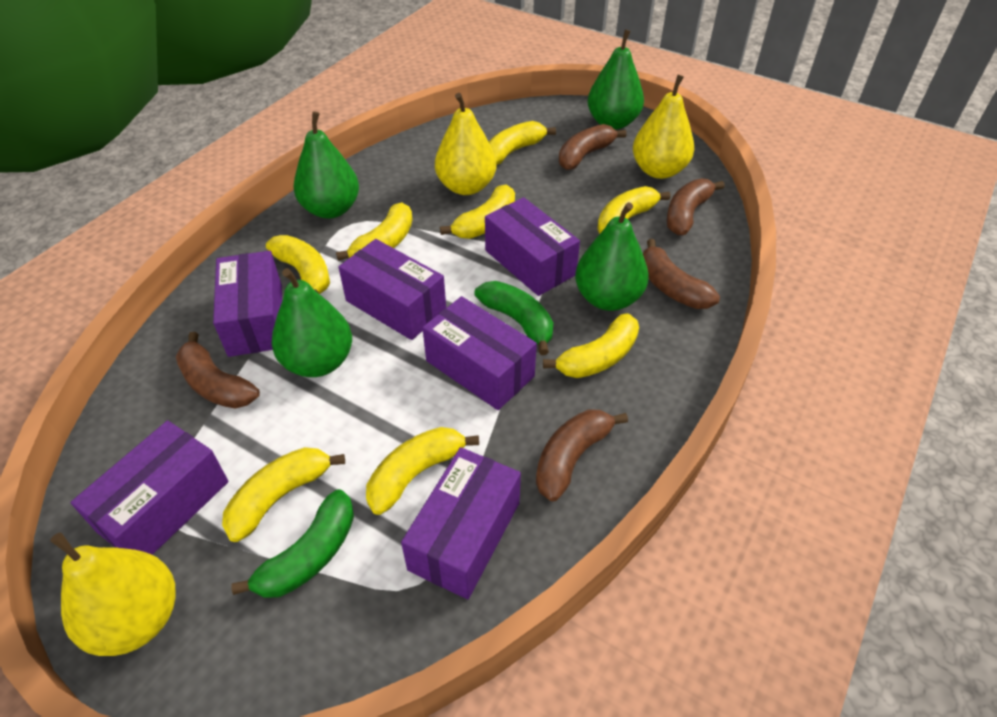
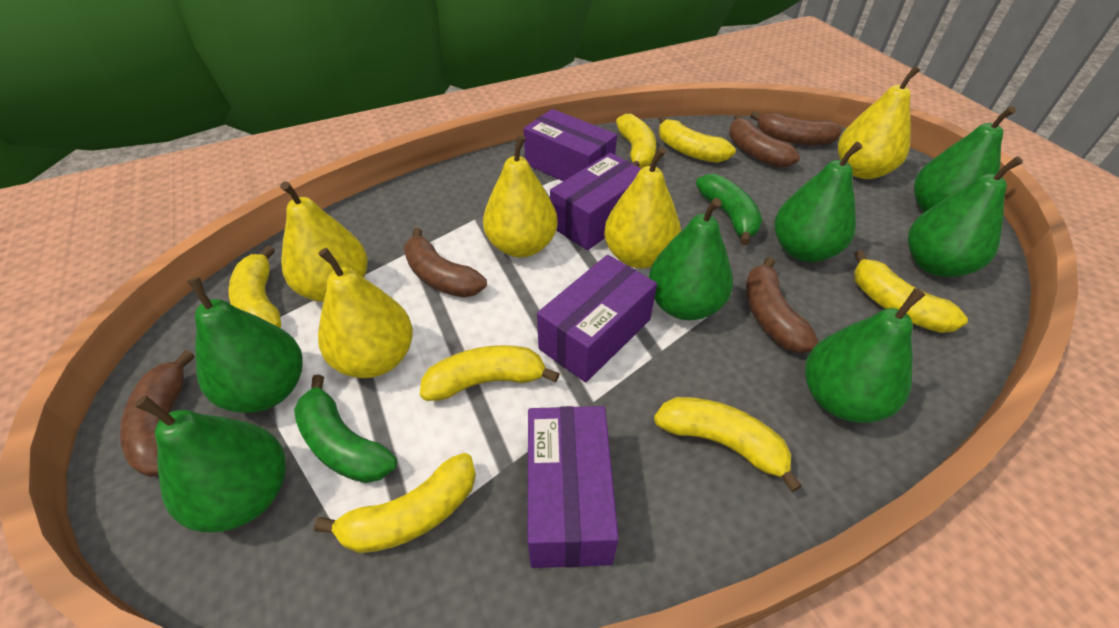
green pear: [272,268,352,377] [293,111,359,219] [575,202,648,311] [588,30,644,130] = 4 -> [135,395,286,532] [187,277,303,413] [649,198,733,320] [775,141,862,262] [805,288,925,423] [908,156,1023,277] [914,106,1016,212] = 7
purple box: [70,420,229,555] [213,251,282,357] [338,239,446,340] [401,447,521,599] [422,296,537,410] [485,197,580,296] = 6 -> [523,109,617,181] [527,406,619,568] [537,255,657,383] [550,153,641,250] = 4
yellow banana: [222,447,345,542] [266,235,330,294] [336,202,413,261] [366,427,479,515] [440,184,515,239] [488,121,556,165] [543,313,639,378] [597,186,670,234] = 8 -> [228,246,281,328] [314,453,476,553] [420,345,560,401] [616,114,656,169] [654,397,802,492] [659,116,736,163] [854,250,968,333] = 7
yellow pear: [50,532,176,656] [435,93,496,195] [633,75,694,179] = 3 -> [280,181,368,302] [318,248,413,378] [483,135,558,257] [604,147,681,268] [838,66,920,179] = 5

